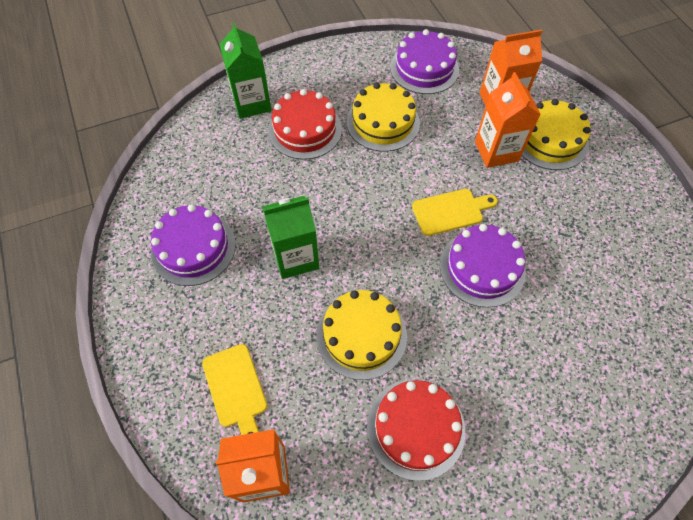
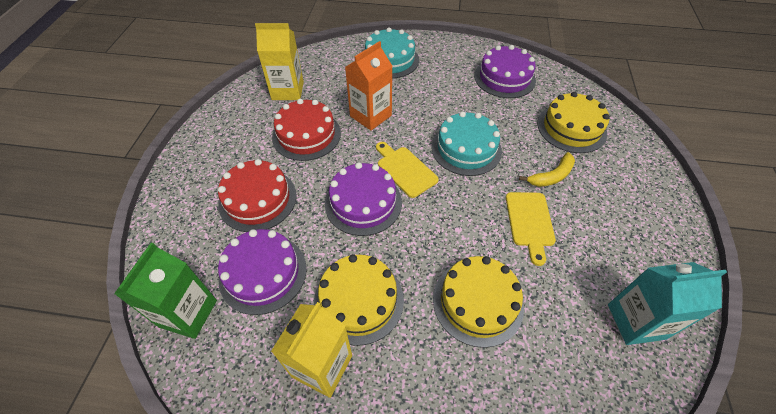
green carton: [219,22,272,119] [262,196,319,279] = 2 -> [114,242,217,339] = 1
orange carton: [216,429,290,502] [475,72,541,168] [480,30,542,106] = 3 -> [345,41,392,130] = 1
turquoise cake: none = 0 -> [365,28,419,79] [431,111,502,176] = 2
turquoise carton: none = 0 -> [608,262,727,345] = 1
yellow banana: none = 0 -> [519,152,575,187] = 1
yellow carton: none = 0 -> [255,23,304,100] [271,302,352,398] = 2

